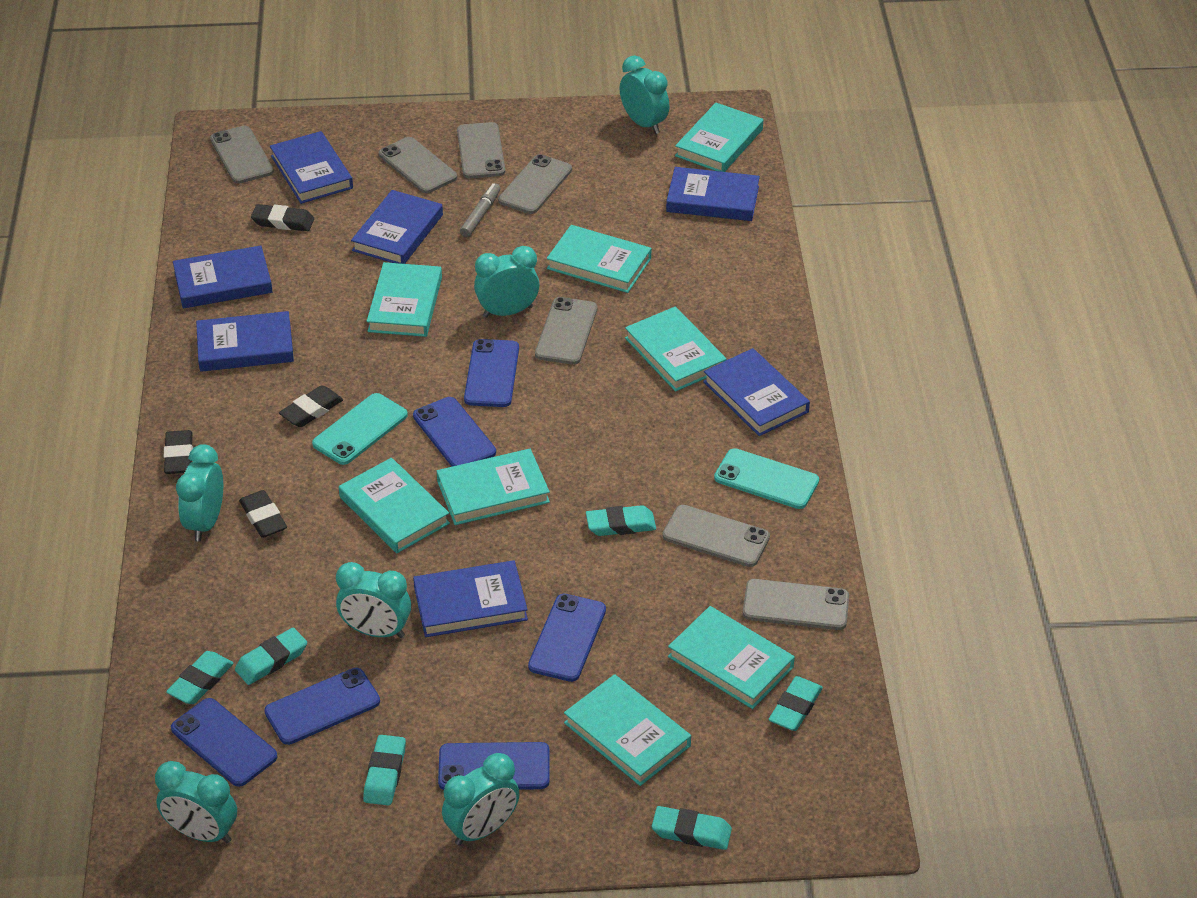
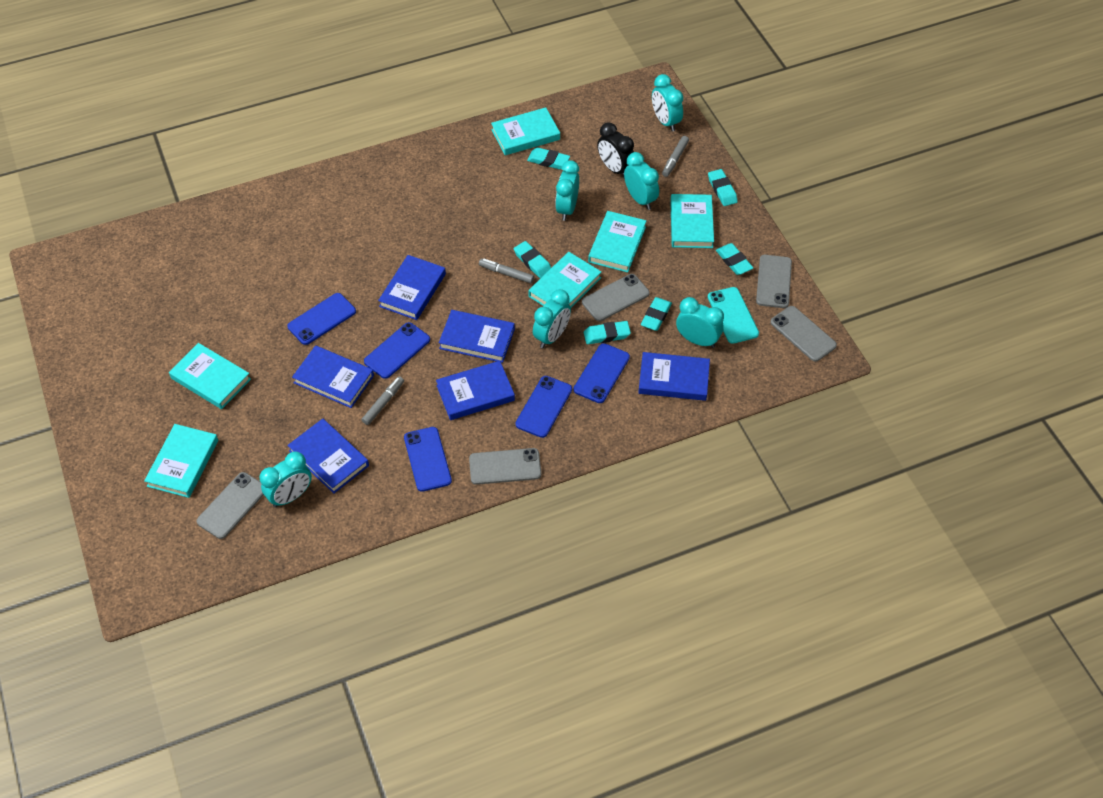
black clock: none = 0 -> [597,122,634,177] = 1
black eraser: [164,430,193,474] [239,490,287,538] [251,204,314,231] [279,385,343,427] = 4 -> none = 0
blue book: [173,246,273,309] [196,311,294,372] [270,131,353,204] [351,190,443,264] [413,560,528,637] [666,167,760,221] [703,348,810,436] = 7 -> [287,419,369,494] [292,345,374,408] [378,255,446,320] [436,361,515,420] [439,310,515,363] [638,352,710,401] = 6
blue phone: [171,698,277,787] [264,668,380,745] [413,397,496,467] [438,742,550,790] [464,339,519,407] [528,594,606,682] = 6 -> [287,293,356,345] [364,322,430,379] [404,427,452,492] [516,376,572,438] [573,343,630,403] = 5
grey marker: [460,183,500,237] = 1 -> [362,376,404,425] [479,259,534,284] [662,136,689,177] = 3
grey phone: [210,126,274,184] [379,137,457,193] [457,122,505,179] [498,154,572,214] [535,297,597,365] [662,505,770,567] [743,579,849,630] = 7 -> [196,472,264,539] [469,448,541,485] [582,274,650,321] [756,255,792,308] [770,306,837,362] = 5
turquoise book: [339,458,450,553] [367,262,442,337] [437,449,550,525] [547,225,652,293] [564,674,691,786] [625,307,727,392] [668,606,795,709] [675,103,763,172] = 8 -> [144,424,218,498] [169,343,251,409] [491,107,560,155] [528,252,601,308] [588,211,646,273] [670,194,714,248] = 6
turquoise phone: [312,393,408,465] [714,448,819,509] = 2 -> [708,287,759,344] = 1

